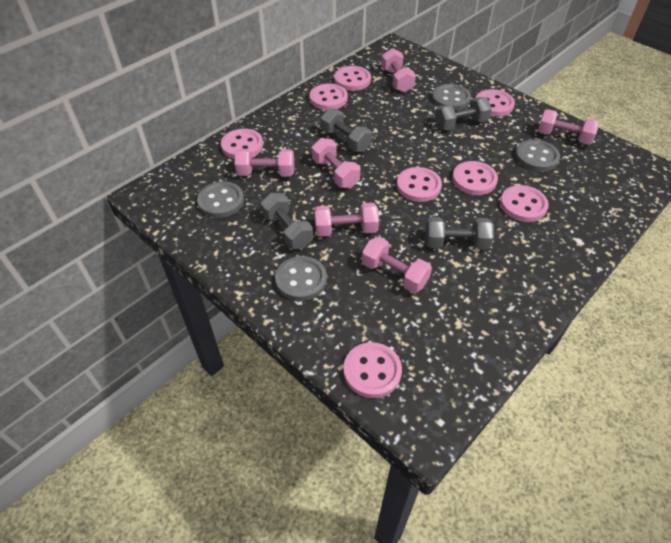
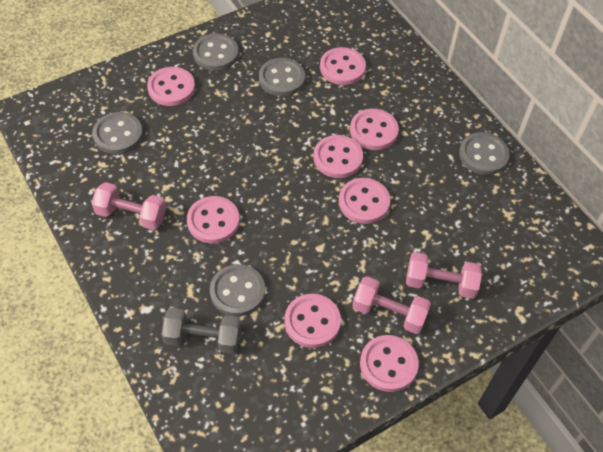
grey button: [197,181,244,218] [275,256,327,301] [432,84,471,111] [515,139,560,172] = 4 -> [92,112,143,154] [193,33,239,71] [210,264,265,317] [259,58,305,96] [459,132,510,175] = 5
grey dumbbell: [261,193,313,249] [321,108,372,152] [425,217,494,249] [435,97,492,130] = 4 -> [161,308,241,354] = 1
pink dumbbell: [235,149,294,176] [312,138,360,188] [314,203,379,237] [362,237,432,293] [381,48,416,93] [538,109,599,145] = 6 -> [92,182,166,230] [352,276,431,334] [406,252,482,299] = 3

